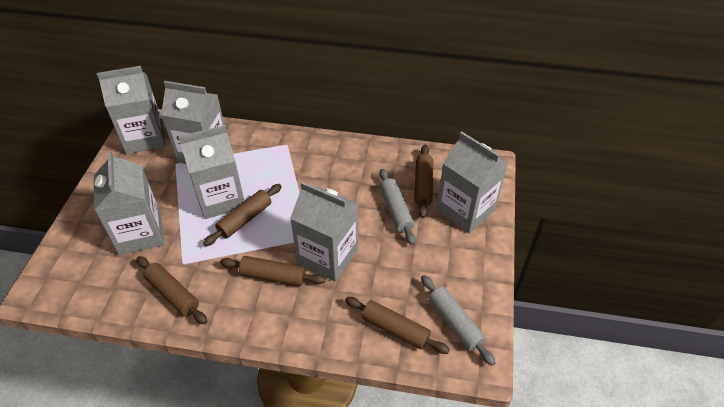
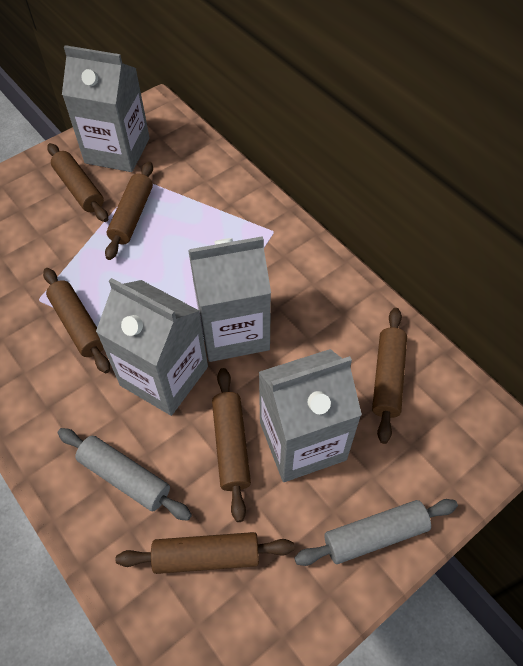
brown rolling pin: [137,256,207,324] [203,184,282,246] [220,256,326,286] [345,297,450,354] [414,145,433,218] = 5 -> [43,268,110,373] [47,143,108,222] [105,162,153,260] [116,532,294,574] [212,368,251,522] [372,308,407,444] = 6
grey carton: [94,150,164,255] [97,66,165,154] [161,81,224,164] [178,125,245,219] [290,182,358,282] [436,131,508,233] = 6 -> [62,45,150,172] [96,278,208,416] [188,236,271,362] [259,349,362,482] = 4

